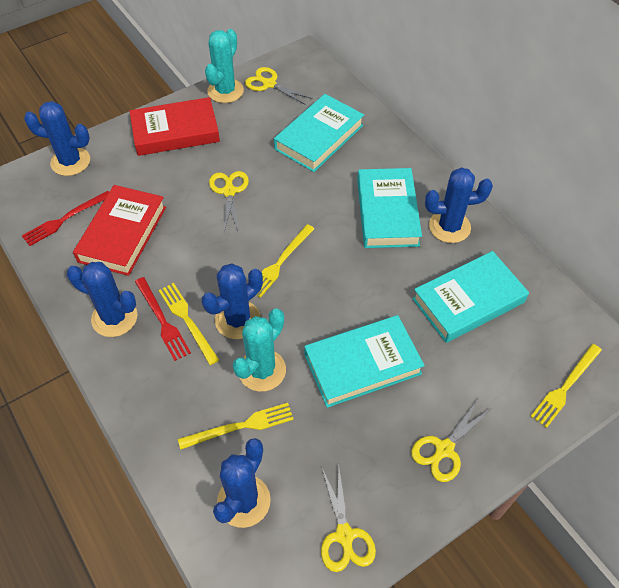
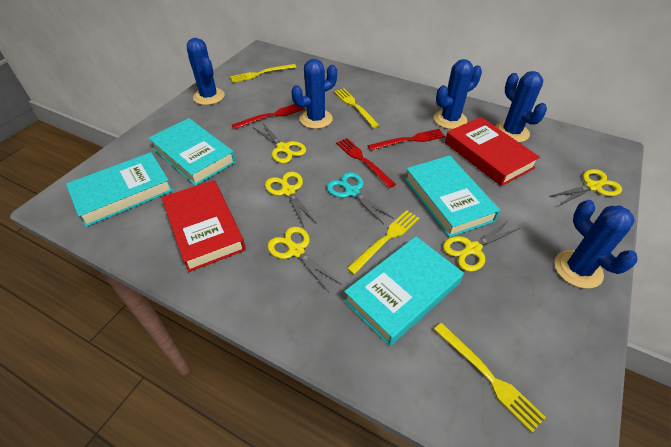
red fork: [22,191,109,246] [135,277,191,361] = 2 -> [232,104,305,129] [336,138,396,188] [368,129,445,151] = 3
turquoise cactus: [205,29,244,103] [232,309,286,392] = 2 -> none = 0
turquoise scissors: none = 0 -> [327,172,394,224] = 1
yellow scissors: [209,171,249,233] [245,67,313,105] [321,467,376,572] [411,398,492,482] = 4 -> [254,124,306,163] [265,172,316,227] [267,226,341,292] [443,220,520,272] [549,169,622,206] = 5

